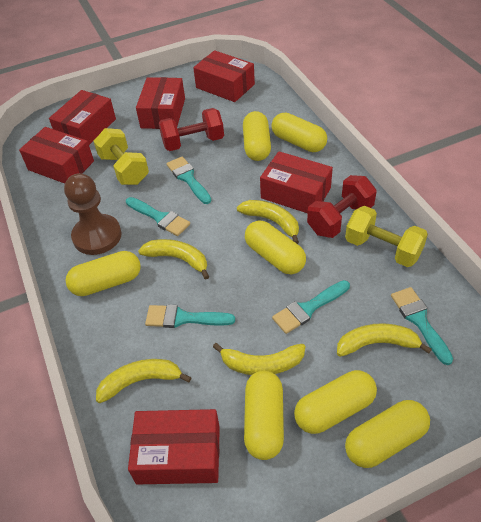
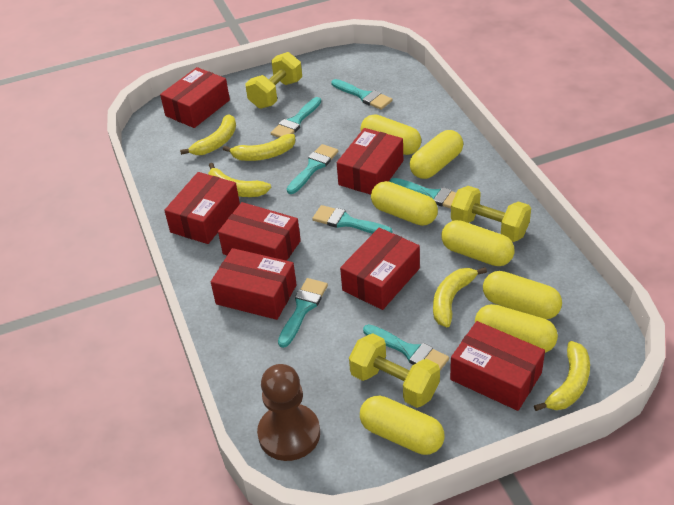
red box: [19,127,94,184] [49,90,116,145] [128,409,220,484] [136,77,185,129] [193,50,255,102] [260,151,333,213] = 6 -> [160,67,230,128] [164,172,240,244] [211,248,297,320] [218,202,301,261] [337,128,403,195] [340,228,420,310] [450,321,545,411] = 7
red dumbbell: [159,108,224,151] [307,175,377,238] = 2 -> none = 0
turquoise brush: [126,197,190,236] [145,305,235,328] [166,156,211,204] [272,280,350,334] [391,287,453,365] = 5 -> [271,97,321,138] [278,278,328,348] [287,144,338,194] [312,205,392,234] [331,79,392,110] [363,324,449,370] [389,178,456,209] = 7
yellow dumbbell: [94,128,149,185] [345,206,428,267] = 2 -> [245,52,302,109] [349,333,440,408] [451,186,531,242] = 3

